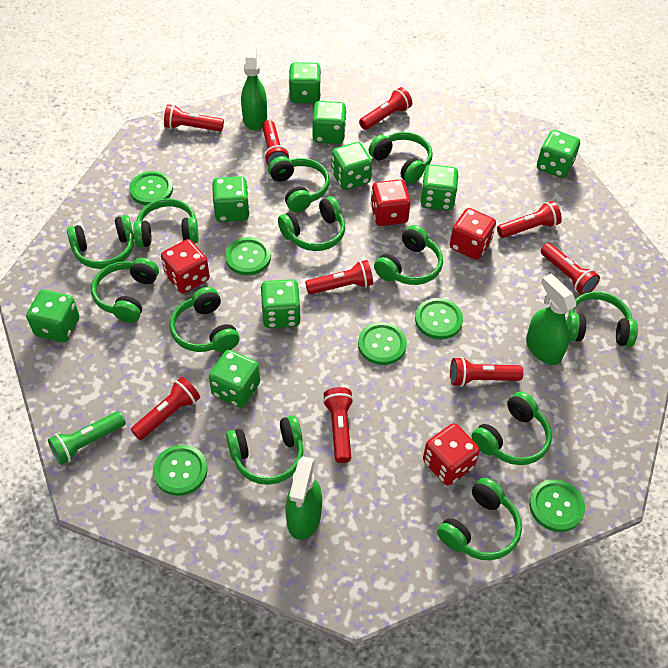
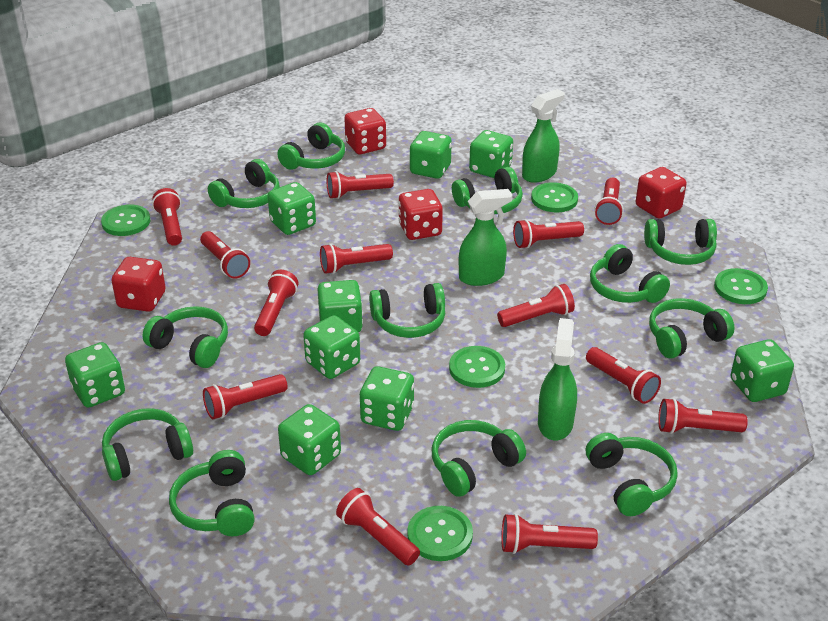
green button: [129,171,173,205] [153,445,207,496] [225,237,271,275] [358,322,407,365] [415,298,463,339] [529,479,585,532] = 6 -> [101,205,150,236] [407,506,473,561] [449,346,505,388] [531,182,578,212] [714,268,768,304] = 5
green flashlight: [48,411,126,465] = 1 -> none = 0
red flashlight: [131,377,200,440] [164,104,224,132] [262,120,289,166] [305,260,373,295] [323,387,353,463] [359,87,412,130] [450,357,523,387] [497,201,562,238] [541,243,600,295] = 9 -> [152,188,182,246] [200,231,250,279] [203,374,288,419] [254,270,298,336] [320,244,393,274] [326,171,394,199] [336,488,420,565] [497,284,575,327] [501,513,598,554] [513,219,584,248] [586,347,661,404] [595,178,623,225] [658,398,748,434] = 13

